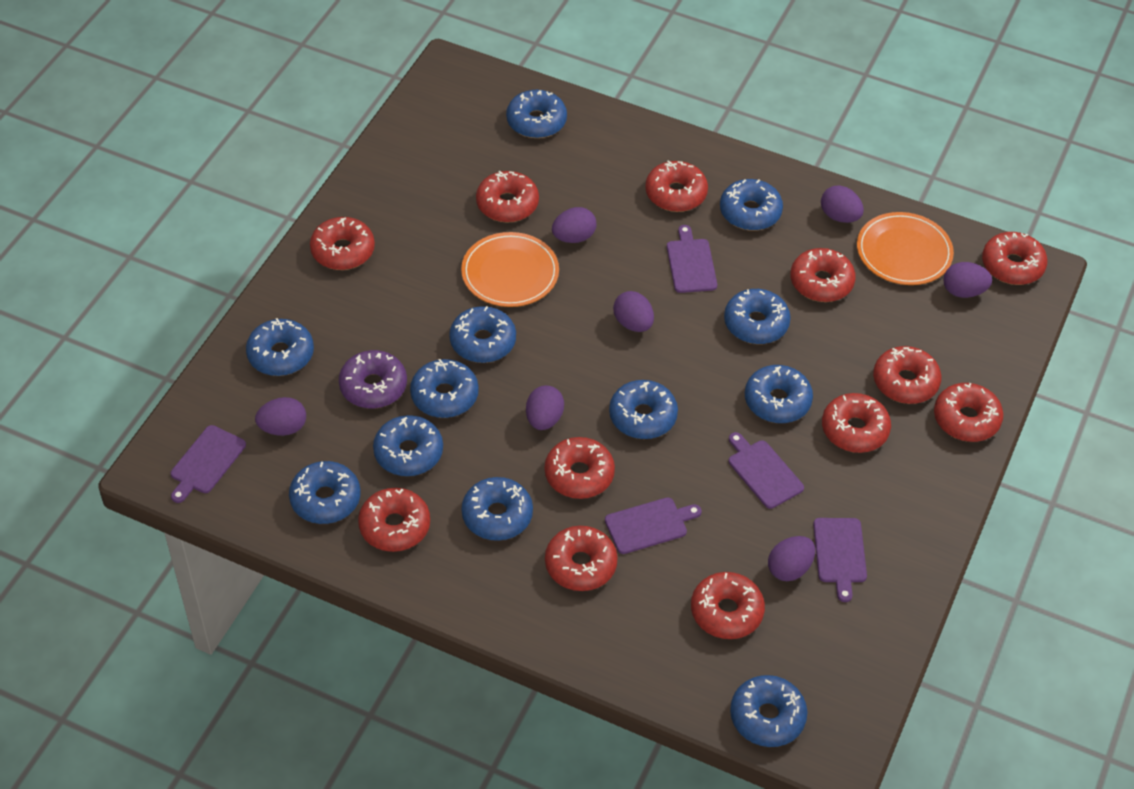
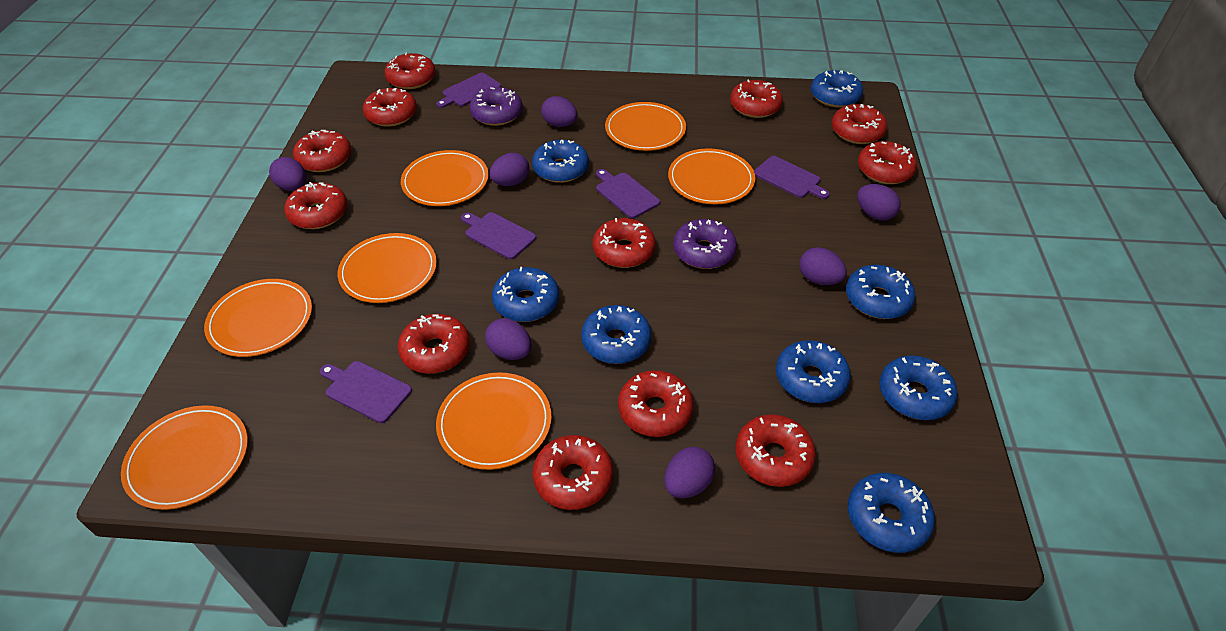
blue donut: [246,318,314,376] [289,461,361,524] [373,415,443,476] [410,359,479,418] [449,306,516,363] [461,477,533,541] [506,90,567,138] [609,380,678,439] [720,179,783,231] [724,289,791,344] [730,675,807,747] [745,365,813,423] = 12 -> [492,267,559,322] [532,140,589,183] [581,305,652,364] [776,340,851,403] [811,70,863,108] [846,265,915,319] [848,473,935,553] [880,355,958,420] = 8
orange plate: [461,232,559,307] [857,212,954,285] = 2 -> [121,405,248,510] [204,279,312,357] [337,233,437,303] [401,150,489,206] [436,373,552,470] [605,102,686,151] [668,149,755,204] = 7
purple donut: [339,350,407,409] = 1 -> [469,87,523,126] [673,219,737,269] = 2

